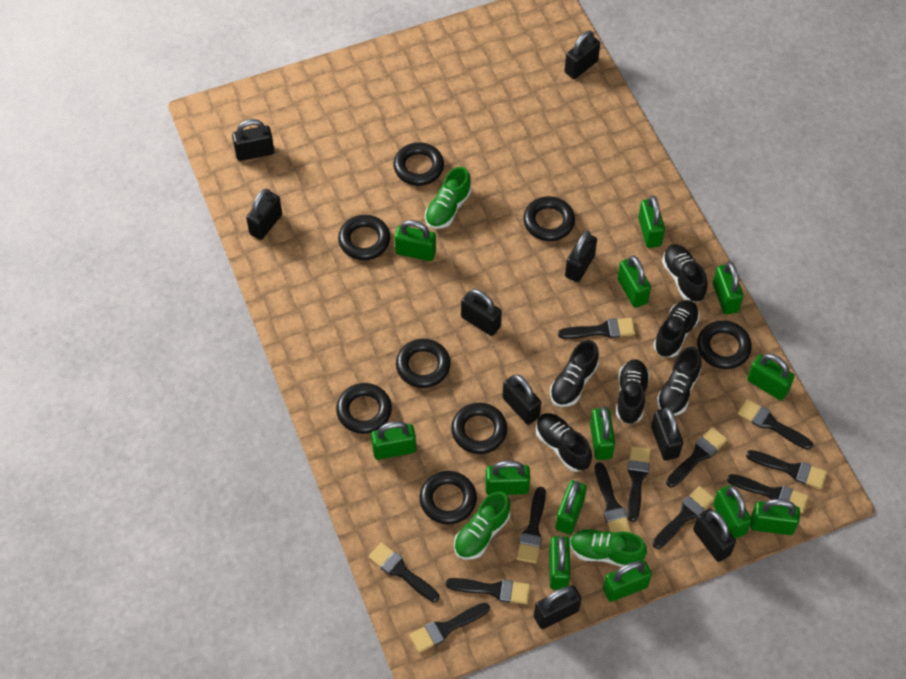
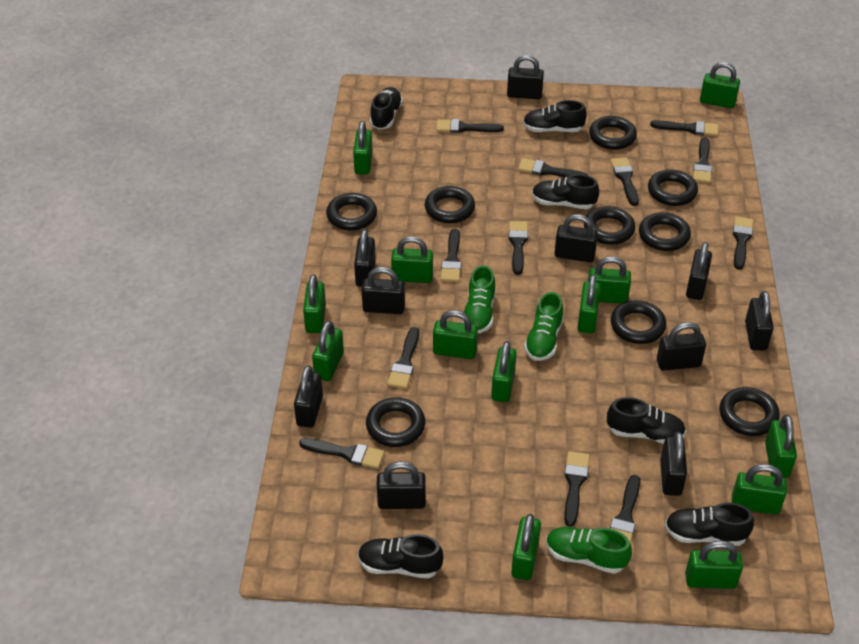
black padlock: [232,119,274,161] [246,189,282,240] [461,289,502,336] [502,374,541,425] [534,585,581,629] [565,30,600,79] [565,231,597,282] [651,407,683,461] [693,509,736,562] = 9 -> [294,365,323,428] [354,229,376,287] [362,267,405,314] [377,461,426,509] [507,55,544,99] [554,214,598,263] [657,322,706,371] [660,432,687,496] [686,242,712,300] [745,291,774,351] = 10
black ring: [336,383,392,434] [338,215,390,260] [393,142,444,186] [396,339,451,388] [419,471,477,524] [451,403,507,454] [523,196,575,241] [697,320,752,369] = 8 -> [326,193,377,230] [366,397,425,447] [425,186,475,223] [584,206,635,245] [589,116,637,150] [611,300,666,344] [639,212,691,251] [648,169,698,206] [719,387,780,436] = 9

